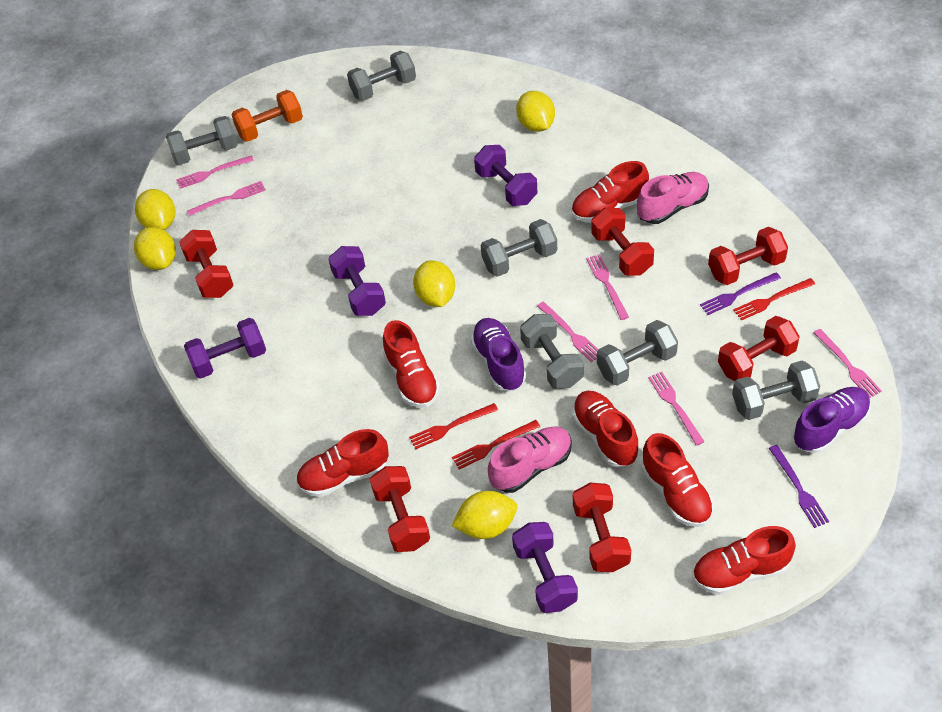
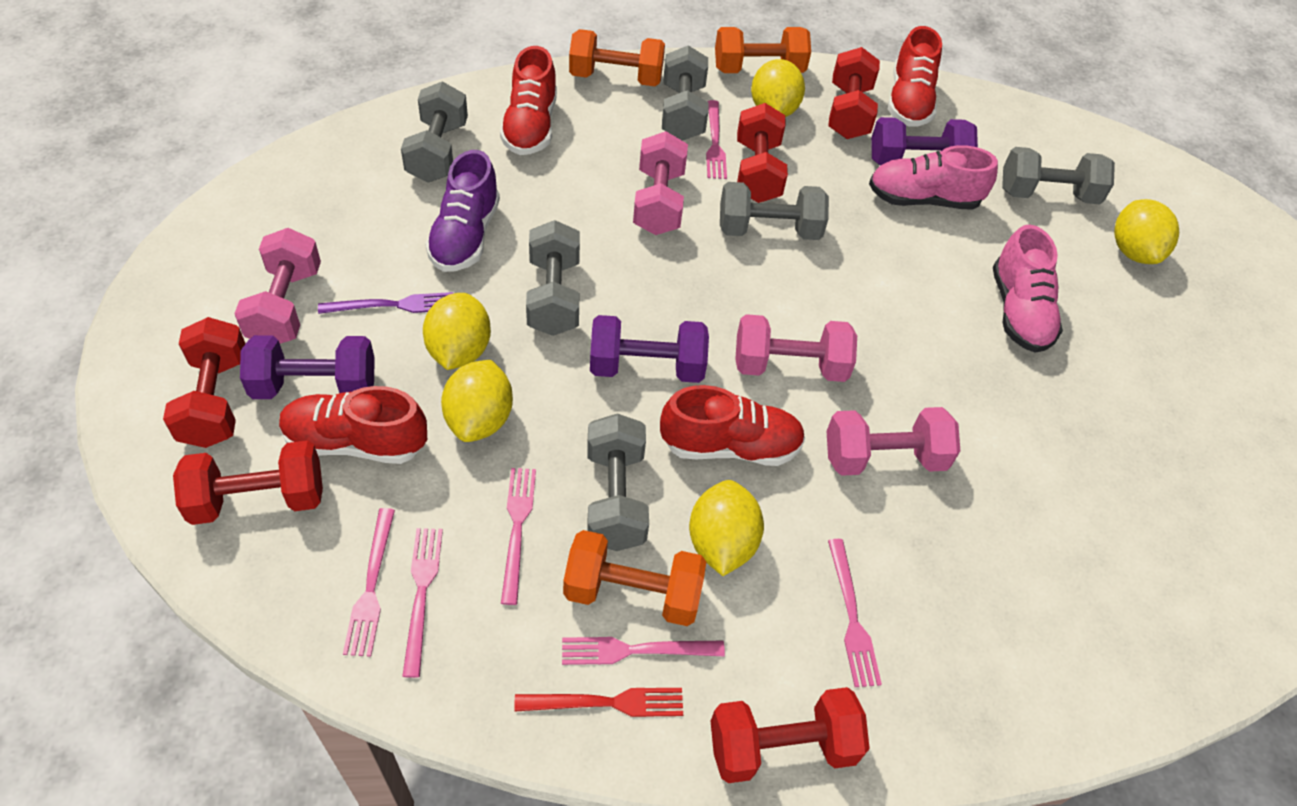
orange dumbbell: [231,90,303,142] = 1 -> [563,530,706,626] [569,29,665,86] [715,27,811,73] = 3
pink dumbbell: none = 0 -> [234,228,321,344] [633,131,688,235] [735,314,857,382] [826,407,960,476] = 4
purple dumbbell: [184,318,266,379] [328,246,386,316] [474,145,537,206] [512,522,578,613] = 4 -> [240,335,375,399] [590,315,709,383] [871,117,978,166] = 3
purple fork: [700,272,781,315] [769,445,829,528] = 2 -> [318,292,454,314] = 1
purple shoe: [470,318,526,391] [793,387,871,454] = 2 -> [425,150,500,272] = 1
red dumbbell: [179,230,234,298] [370,466,430,552] [573,483,631,572] [591,208,654,276] [708,227,788,285] [718,316,800,381] = 6 -> [163,317,246,448] [173,440,323,525] [711,687,870,783] [737,103,788,203] [828,47,880,139] = 5
red fork: [409,403,498,449] [452,420,540,469] [733,278,815,320] = 3 -> [514,688,683,717] = 1
red shoe: [296,429,389,497] [383,320,440,408] [571,161,649,223] [572,391,639,467] [642,433,714,527] [693,526,796,595] = 6 -> [279,386,427,464] [500,46,557,155] [660,385,805,466] [888,26,942,127] = 4

